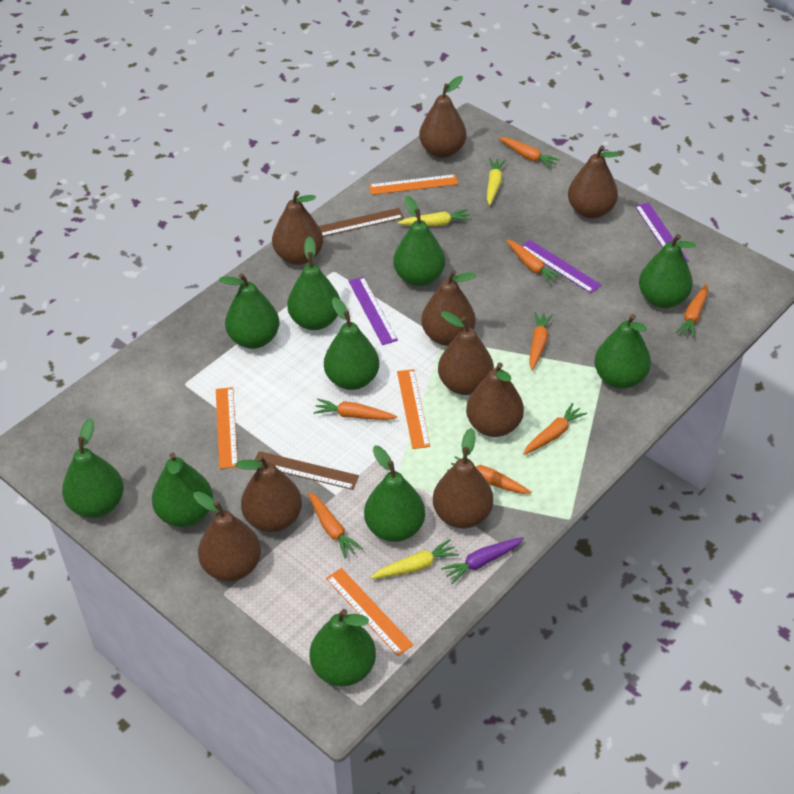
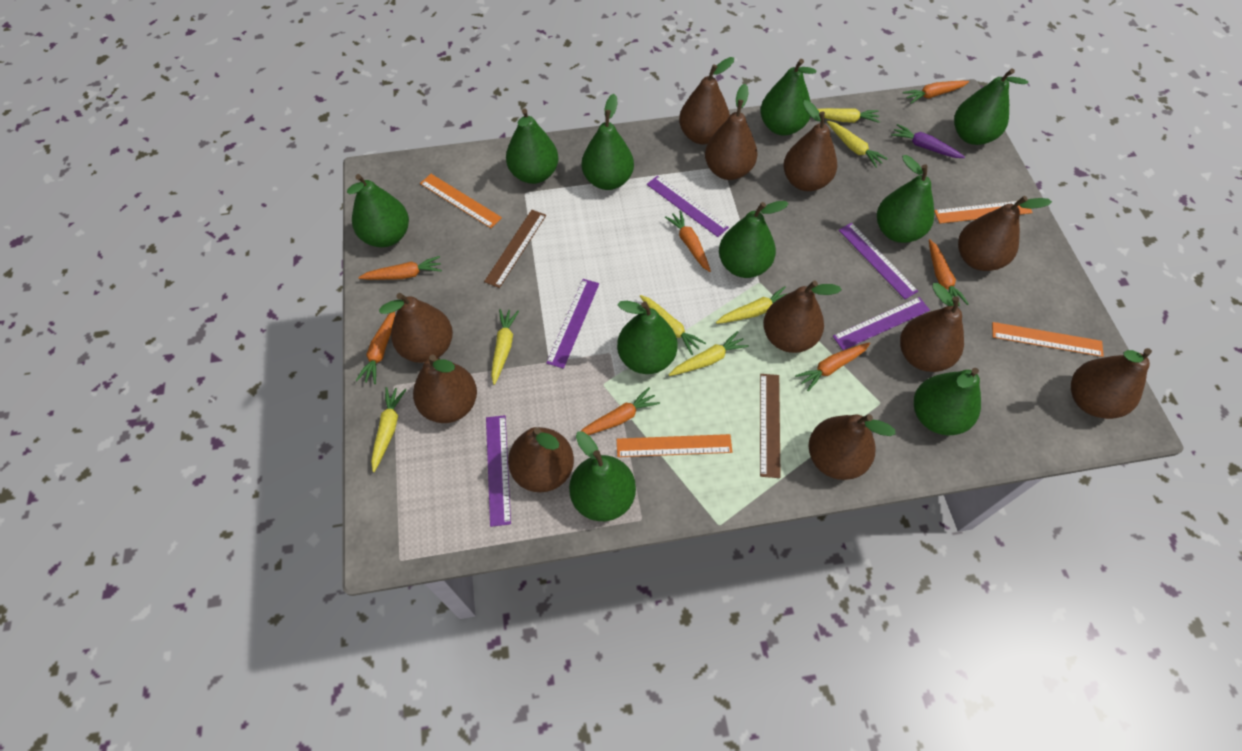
brown pear: [193,491,261,581] [235,455,302,532] [272,191,323,265] [419,76,466,158] [421,270,477,346] [433,428,493,529] [438,311,494,395] [466,363,524,437] [568,145,619,218] = 9 -> [379,293,453,363] [413,354,477,423] [508,427,574,492] [679,57,734,144] [705,84,757,180] [763,281,842,353] [783,100,837,191] [808,414,896,480] [900,283,964,372] [958,196,1052,271] [1071,348,1152,419] = 11
orange carrot: [308,492,363,558] [314,399,397,420] [447,456,532,494] [498,137,560,169] [506,240,563,285] [523,403,587,455] [529,312,553,370] [676,284,708,338] = 8 -> [356,312,395,384] [358,256,442,280] [581,388,660,435] [665,210,711,272] [795,342,870,391] [903,81,969,104] [929,239,968,306] = 7
purple ruler: [349,277,398,345] [522,240,601,293] [635,203,689,262] = 3 -> [486,415,511,527] [546,279,599,369] [647,175,729,237] [833,297,930,350] [839,223,918,299] = 5
yellow carrot: [370,539,459,579] [398,209,471,226] [487,158,506,205] = 3 -> [371,387,406,472] [491,309,519,385] [640,295,706,355] [669,331,749,376] [716,286,786,324] [818,108,880,123] [827,121,888,168] = 7

